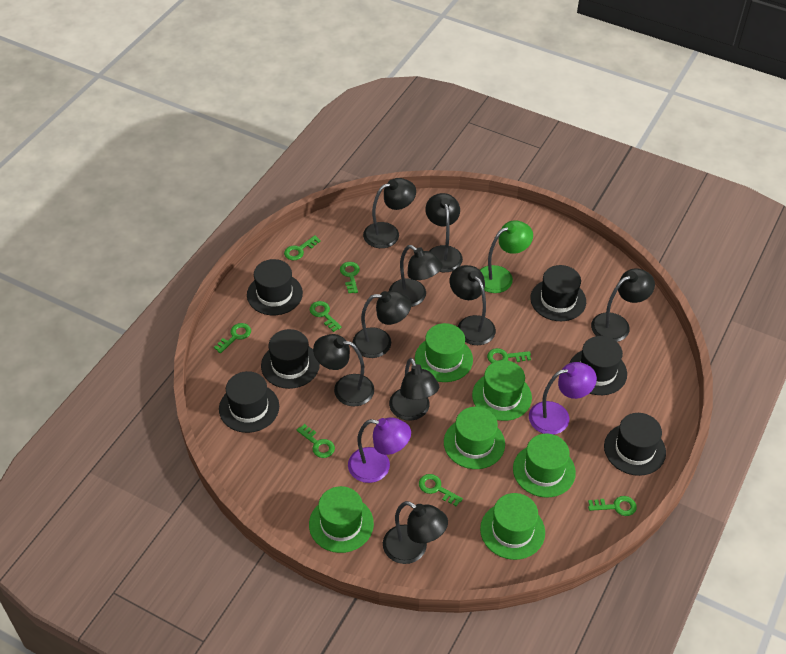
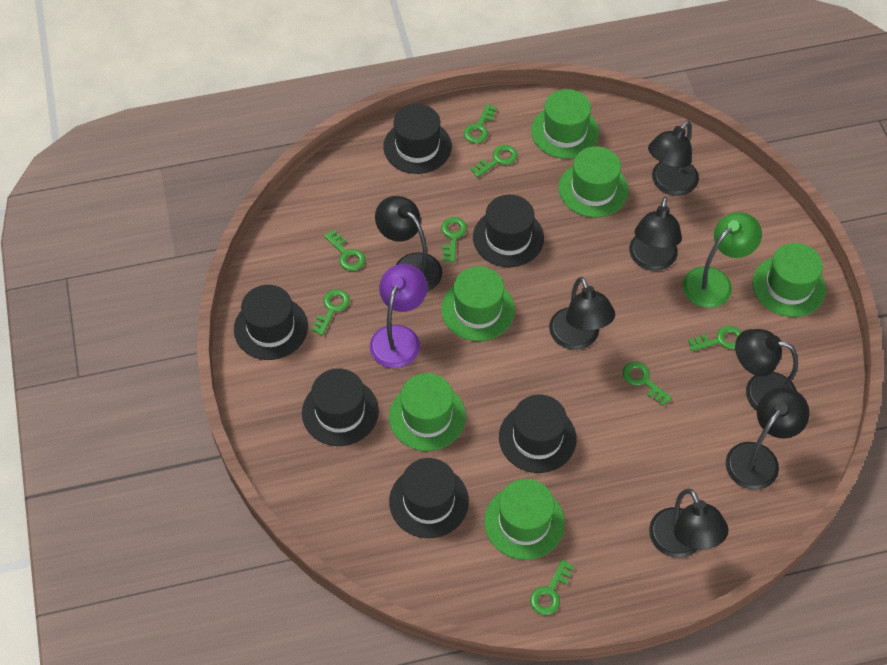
black lamp: [313,334,374,406] [352,291,411,358] [363,178,416,248] [383,501,448,564] [389,245,443,307] [389,358,439,421] [425,193,463,272] [450,265,496,345] [591,268,655,342] = 9 -> [375,196,442,292] [549,277,615,350] [629,196,682,271] [648,121,699,196] [649,489,729,558] [726,387,810,490] [735,329,798,411] = 7
purple lamp: [348,417,411,483] [529,362,597,435] = 2 -> [370,264,427,368] = 1

